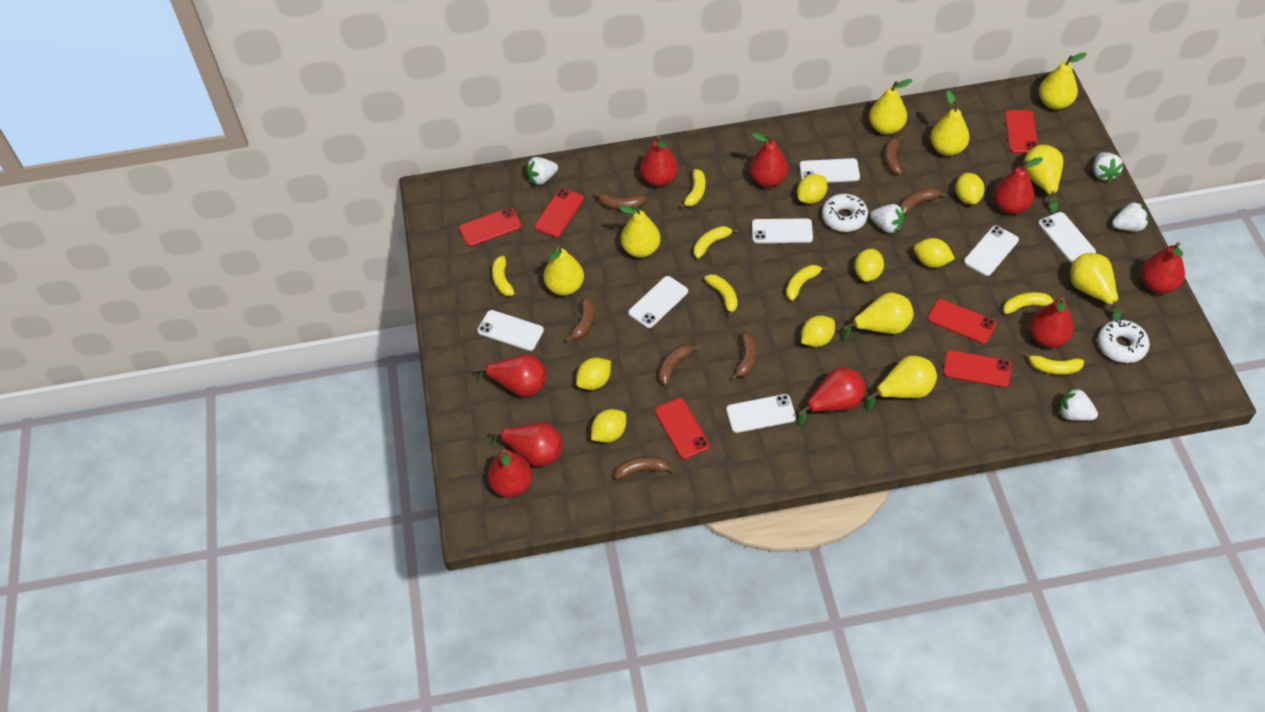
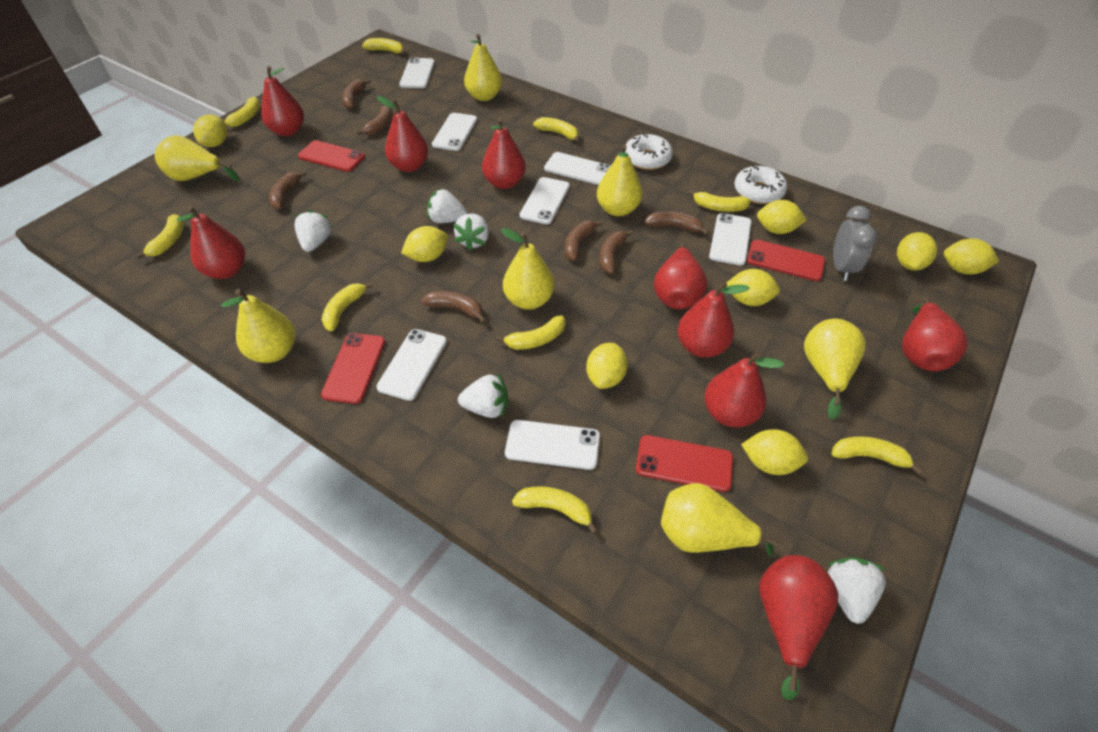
grey clock: none = 0 -> [833,206,877,281] = 1
red phone: [459,208,522,247] [534,188,584,238] [655,398,710,459] [928,299,996,344] [943,350,1011,388] [1005,110,1038,153] = 6 -> [298,140,365,172] [321,333,385,404] [636,435,733,492] [747,240,825,281] = 4
yellow banana: [492,251,514,296] [679,169,705,209] [694,226,738,259] [704,274,738,318] [786,265,828,301] [1003,292,1054,314] [1023,352,1084,375] = 7 -> [136,214,184,259] [224,97,260,127] [322,282,374,331] [362,38,406,54] [496,315,565,350] [512,486,598,534] [533,117,580,143] [689,190,751,212] [832,437,922,474] = 9
yellow lemon: [576,358,611,390] [591,409,626,443] [797,174,828,204] [801,315,835,347] [854,249,884,282] [914,238,955,268] [955,173,985,204] = 7 -> [193,115,227,147] [401,226,448,262] [586,343,628,389] [727,269,780,306] [741,429,808,475] [757,200,807,234] [897,232,937,271] [944,238,999,275] = 8
yellow pear: [543,245,584,296] [619,205,660,258] [842,292,914,340] [866,356,937,410] [869,79,912,135] [930,91,970,156] [1023,145,1063,213] [1039,53,1087,110] [1070,253,1122,320] = 9 -> [155,135,239,181] [221,289,296,363] [464,34,502,101] [501,228,555,310] [597,144,643,216] [661,483,780,556] [804,319,866,420] = 7

